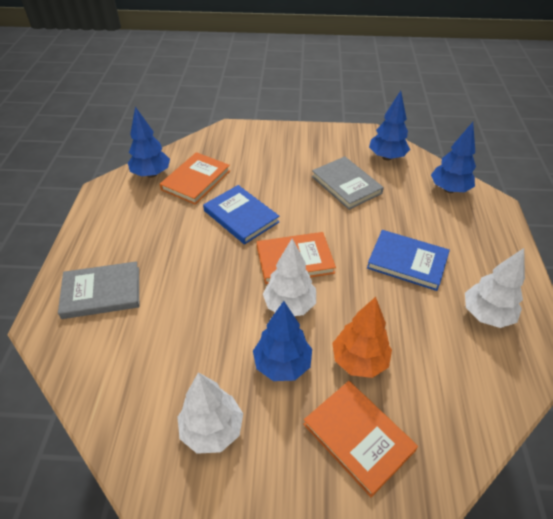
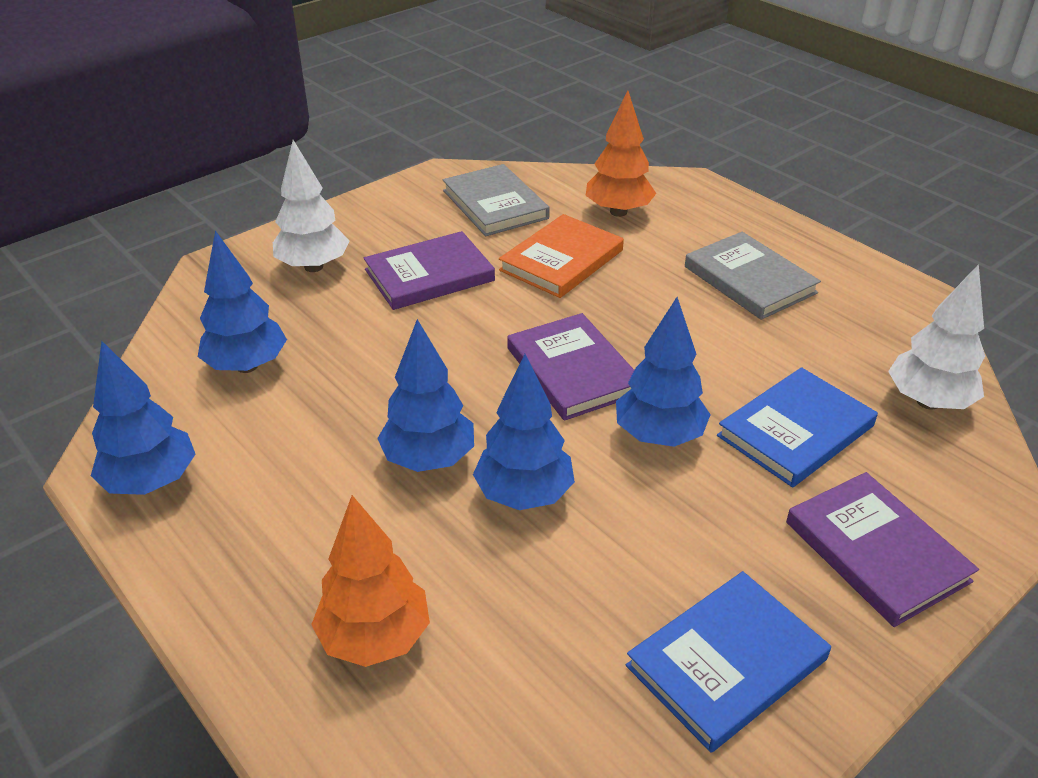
blue tree: [128,107,170,178] [253,301,312,381] [369,91,410,161] [431,122,476,193] = 4 -> [91,341,195,495] [198,231,287,373] [377,319,474,472] [473,354,575,510] [616,297,711,447] = 5
orange book: [160,152,230,205] [257,232,336,284] [303,381,418,497] = 3 -> [499,214,624,298] = 1
orange tree: [332,297,392,378] = 1 -> [311,495,430,667] [586,91,657,217] = 2
purple book: none = 0 -> [364,231,495,310] [507,313,634,421] [786,472,979,627] = 3
white tree: [177,372,243,454] [263,239,316,316] [465,248,525,328] = 3 -> [273,140,349,272] [888,264,985,410] = 2

